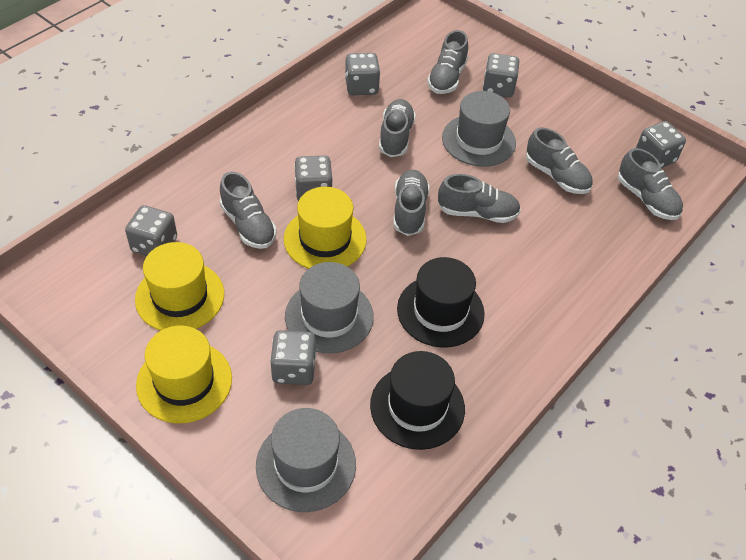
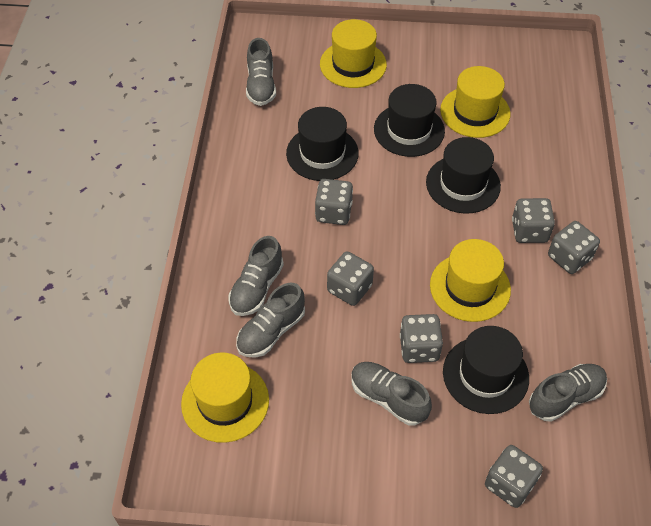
black hat: [370,351,465,450] [397,257,485,347] = 2 -> [286,107,359,181] [374,84,445,157] [426,137,501,214] [443,326,529,414] = 4
grey hat: [256,408,356,512] [285,262,374,353] [442,91,516,167] = 3 -> none = 0
grey shoe: [220,172,277,249] [379,99,416,157] [393,170,430,236] [427,30,468,94] [438,174,521,223] [526,127,592,194] [618,148,683,220] = 7 -> [229,236,284,316] [236,283,305,358] [246,38,276,106] [351,362,432,425] [529,364,607,422] = 5
yellow hat: [135,242,224,331] [136,326,232,423] [284,187,367,269] = 3 -> [181,353,269,443] [320,19,387,88] [430,239,511,322] [440,66,511,138] = 4

